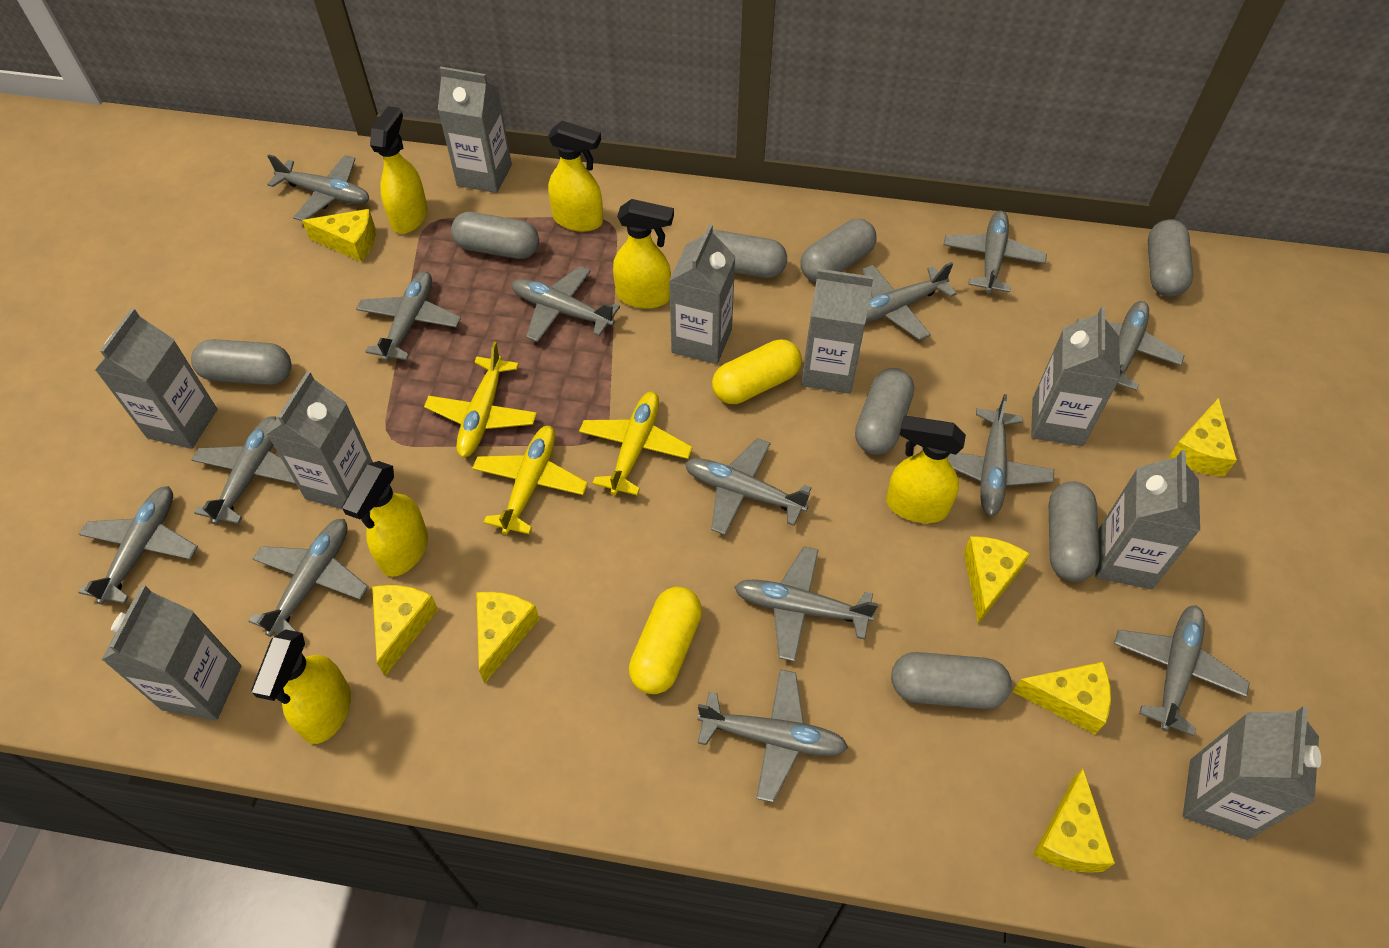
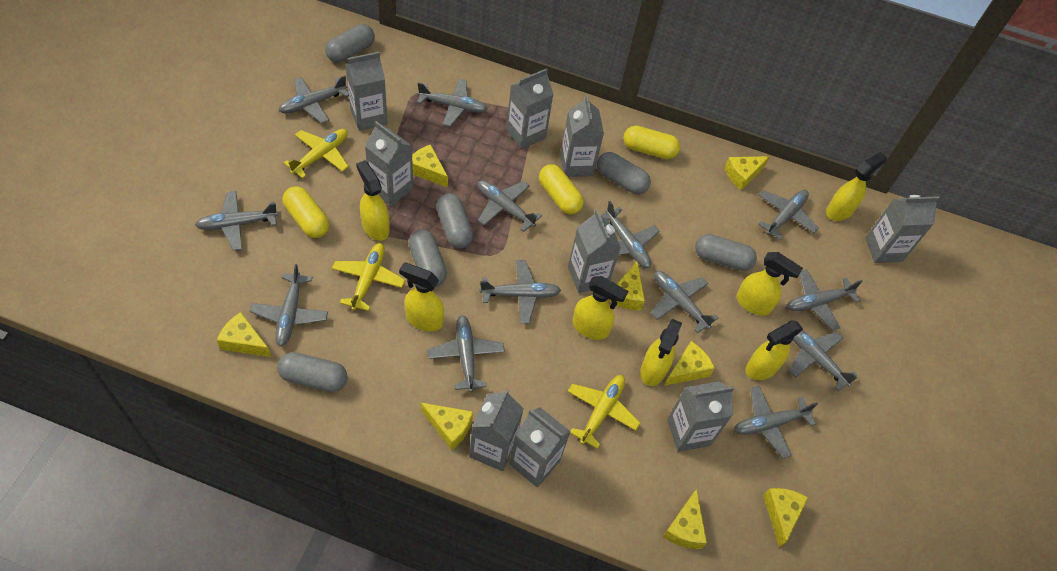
grey capsule: [191,339,291,385] [451,212,539,259] [713,230,787,278] [801,219,876,282] [855,368,914,455] [891,652,1012,709] [1049,481,1099,582] [1148,220,1193,297] = 8 -> [277,352,347,392] [325,24,375,63] [408,230,447,287] [436,193,473,249] [597,152,651,194] [695,234,757,271] = 6
grey plane: [78,486,198,605] [192,416,296,525] [248,519,369,637] [267,154,369,221] [356,271,461,362] [511,266,620,342] [685,438,811,535] [697,669,848,802] [734,546,878,662] [862,262,957,340] [943,211,1047,293] [948,394,1054,516] [1076,301,1185,391] [1114,605,1250,736] = 14 -> [195,191,278,251] [249,264,328,346] [279,75,349,124] [417,79,488,127] [427,315,505,392] [477,180,542,232] [480,260,561,323] [600,201,659,268] [651,271,718,333] [734,386,818,458] [758,190,819,240] [787,269,863,330] [789,330,858,391] = 13
yellow capsule: [629,587,702,694] [712,339,802,404] = 2 -> [283,186,329,238] [539,164,584,214] [623,126,680,159] = 3
yellow cheese: [302,209,376,262] [372,585,438,676] [476,592,539,683] [964,536,1030,624] [1012,662,1111,734] [1033,769,1115,873] [1168,398,1237,476] = 7 -> [217,312,271,357] [412,144,448,188] [421,403,473,450] [608,261,645,310] [663,489,707,549] [664,341,715,386] [724,156,770,190] [763,488,808,548] = 8
yellow spray bottle: [251,629,351,744] [342,461,428,577] [370,106,428,234] [548,121,603,232] [613,199,674,309] [886,416,966,523] = 6 -> [356,160,390,241] [399,262,444,331] [573,276,628,340] [640,319,682,386] [736,252,803,316] [746,320,803,380] [826,152,887,221] = 7

